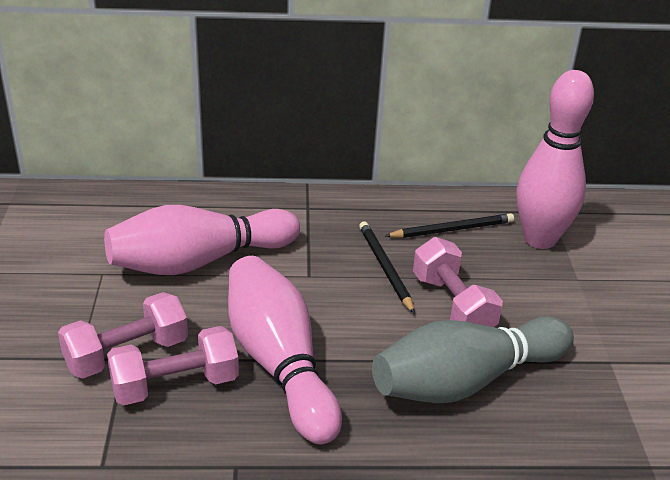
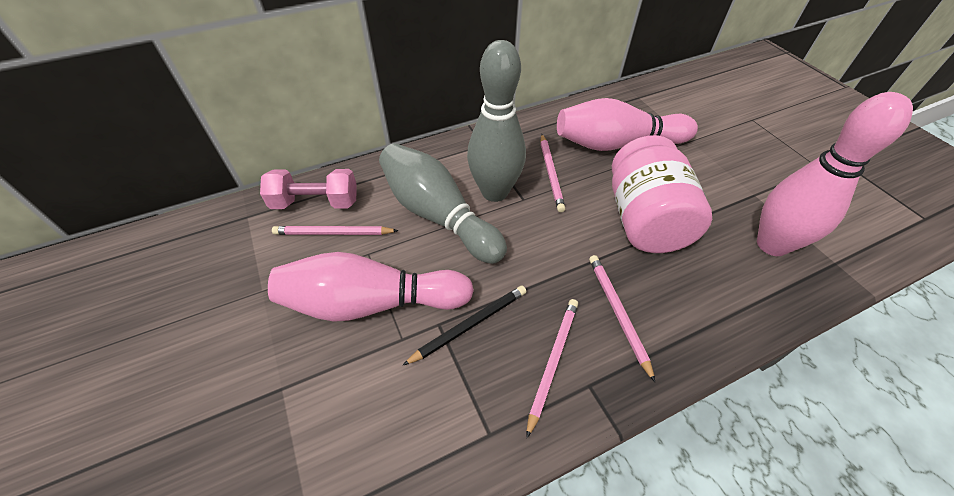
black pencil: [359,221,415,314] [385,213,514,238] = 2 -> [403,286,526,365] = 1
grey bowling pin: [372,317,574,403] = 1 -> [379,143,507,264] [467,40,526,202] = 2
pink dumbbell: [58,292,188,378] [107,326,239,405] [413,237,503,327] = 3 -> [260,169,357,209] = 1
pink jar: none = 0 -> [612,135,712,253] = 1
pink pencil: none = 0 -> [272,226,399,235] [526,299,578,438] [541,134,565,212] [589,255,655,382] = 4

